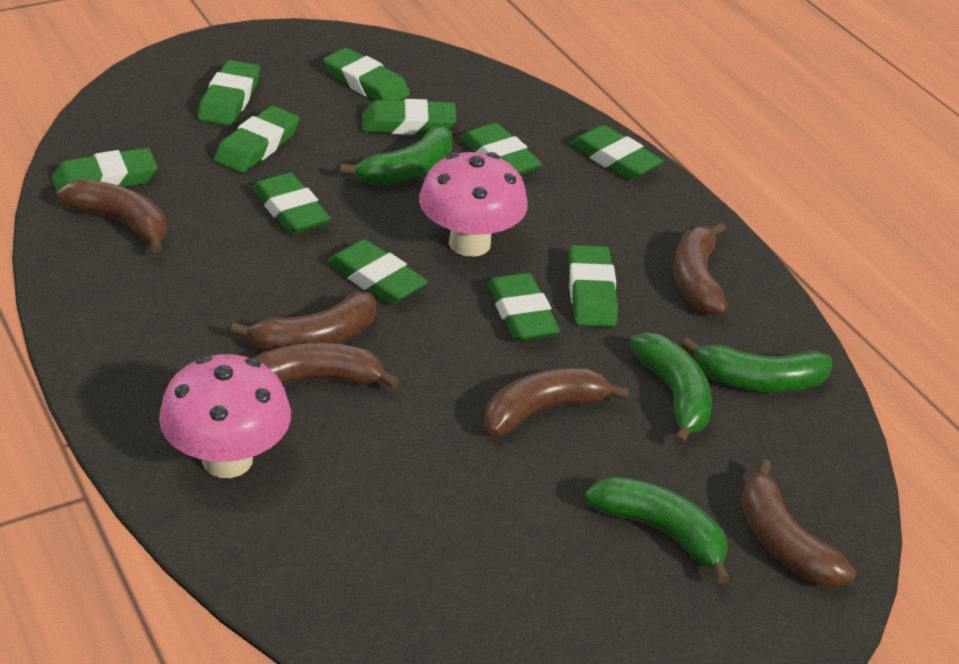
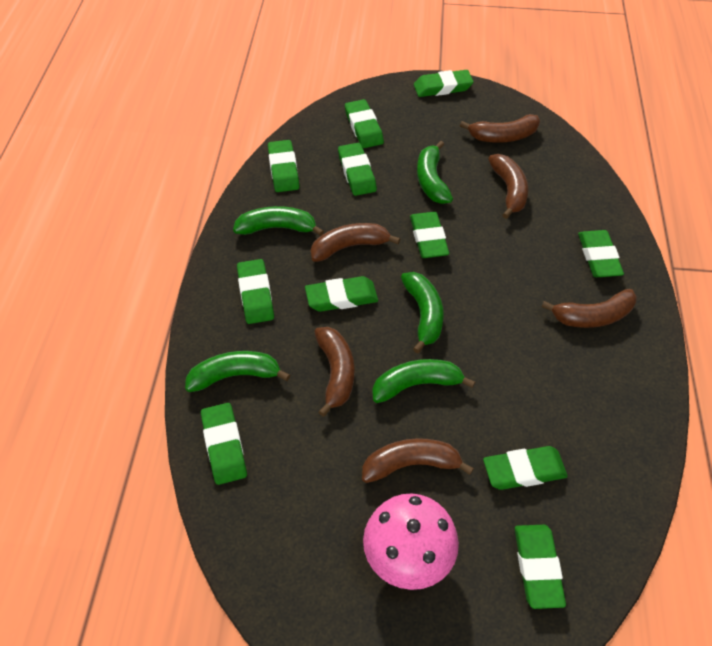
green banana: [340,126,453,185] [585,476,730,584] [630,332,712,445] [681,337,832,392] = 4 -> [185,351,290,392] [233,206,324,236] [372,359,475,403] [401,272,444,353] [417,141,453,204] = 5
pink mushroom: [159,354,291,478] [419,152,528,257] = 2 -> [363,493,459,590] = 1

